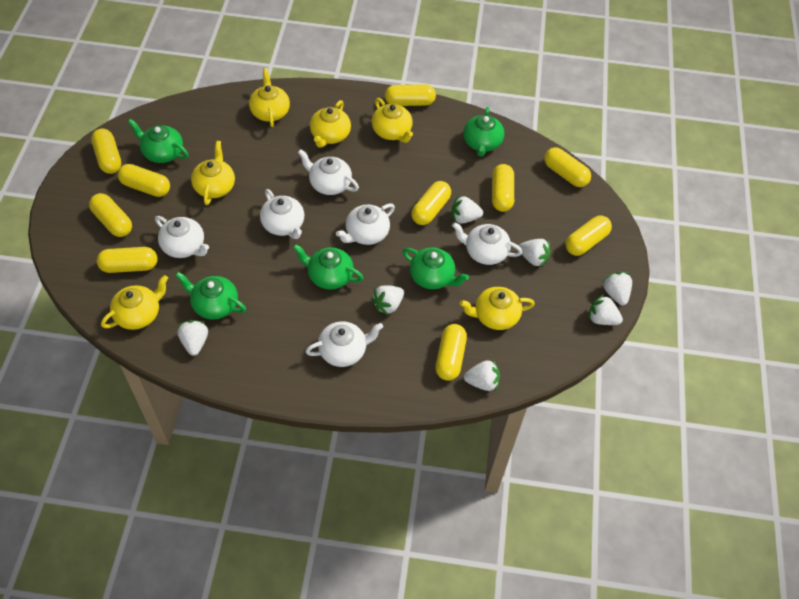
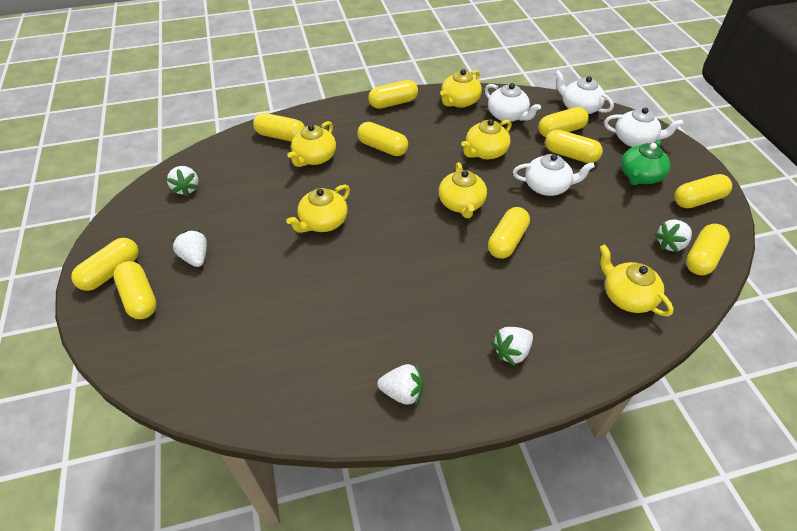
green teapot: [128,119,189,163] [175,272,246,320] [293,244,364,290] [403,247,469,289] [463,107,504,157] = 5 -> [621,140,670,185] = 1
white strawberry: [178,320,208,356] [371,285,404,315] [452,196,483,224] [464,360,500,391] [519,239,551,268] [589,294,623,325] [602,272,632,305] = 7 -> [167,166,199,197] [171,229,207,267] [377,364,423,406] [491,327,533,366] [654,219,692,253] = 5
white teapot: [155,216,209,258] [260,189,304,239] [298,149,359,195] [305,321,383,367] [336,203,395,245] [452,222,522,265] = 6 -> [484,83,541,122] [513,154,595,196] [555,70,614,114] [604,107,683,147] = 4

